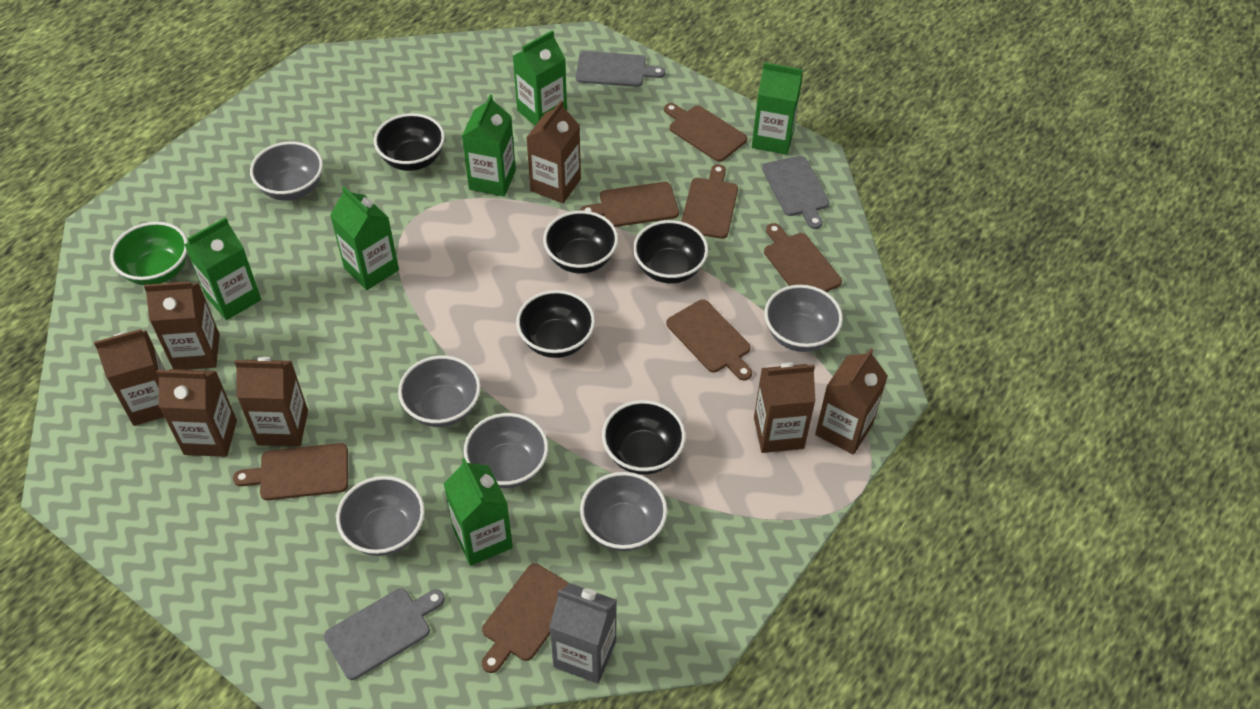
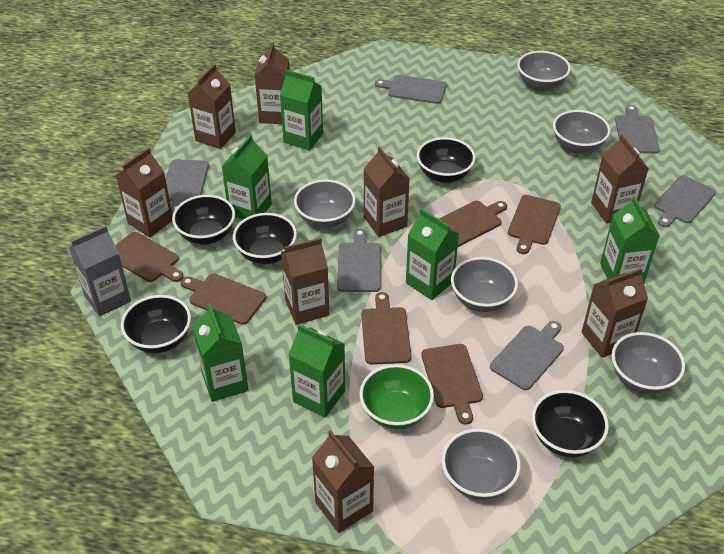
brown carton: [94,329,165,426] [144,282,220,370] [156,369,237,457] [234,357,308,447] [526,101,581,203] [754,363,816,453] [815,348,888,455] = 7 -> [116,148,173,237] [188,64,236,149] [254,43,290,124] [281,238,329,325] [312,430,374,533] [364,147,410,237] [582,268,648,358] [591,135,649,224] = 8
brown cutting board: [233,443,348,500] [482,563,569,673] [580,182,679,227] [664,103,747,162] [666,299,752,381] [681,164,738,239] [764,223,842,292] = 7 -> [115,232,184,282] [181,274,266,325] [361,292,412,365] [421,344,483,425] [439,201,507,247] [508,195,561,254] = 6
grey cutting board: [324,588,445,680] [576,51,666,87] [762,156,830,229] = 3 -> [166,159,209,214] [337,229,381,292] [375,75,447,104] [490,321,564,390] [615,105,660,154] [654,175,716,227] = 6

